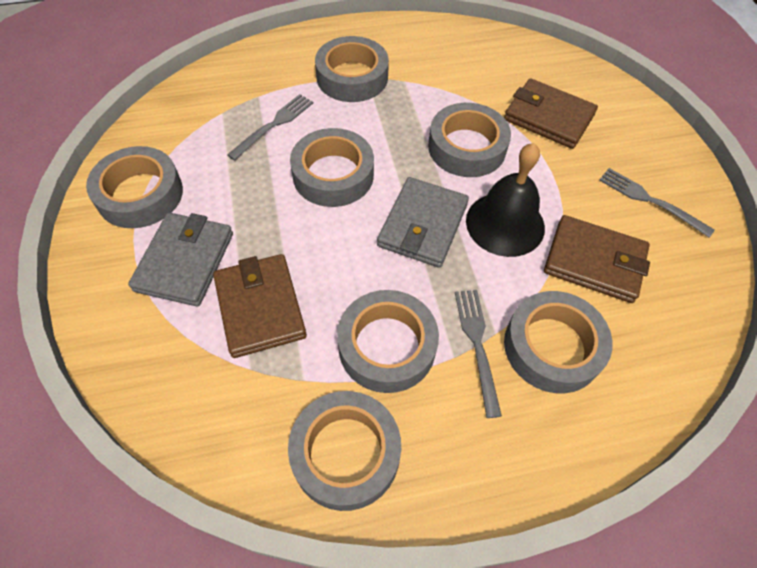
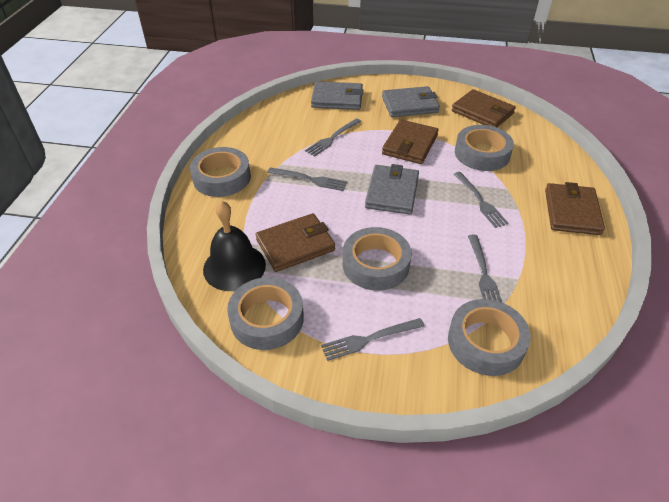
brown wallet: [213,254,307,358] [504,78,598,149] [544,215,650,303] = 3 -> [256,213,335,272] [382,119,439,164] [452,89,516,127] [545,182,605,235] = 4
grey fork: [227,94,313,161] [455,290,502,418] [599,168,715,237] = 3 -> [267,168,347,191] [305,118,362,157] [321,318,425,361] [454,172,509,228] [468,235,502,302] = 5
grey tape: [86,146,183,228] [288,391,401,511] [290,128,374,207] [315,36,389,102] [337,290,439,393] [428,103,511,177] [504,291,612,393] = 7 -> [190,147,251,197] [227,277,304,350] [343,227,412,291] [448,299,531,376] [455,125,514,171] = 5
grey wallet: [128,213,233,307] [377,177,469,268] = 2 -> [311,81,363,110] [365,164,419,215] [382,86,440,117] = 3

